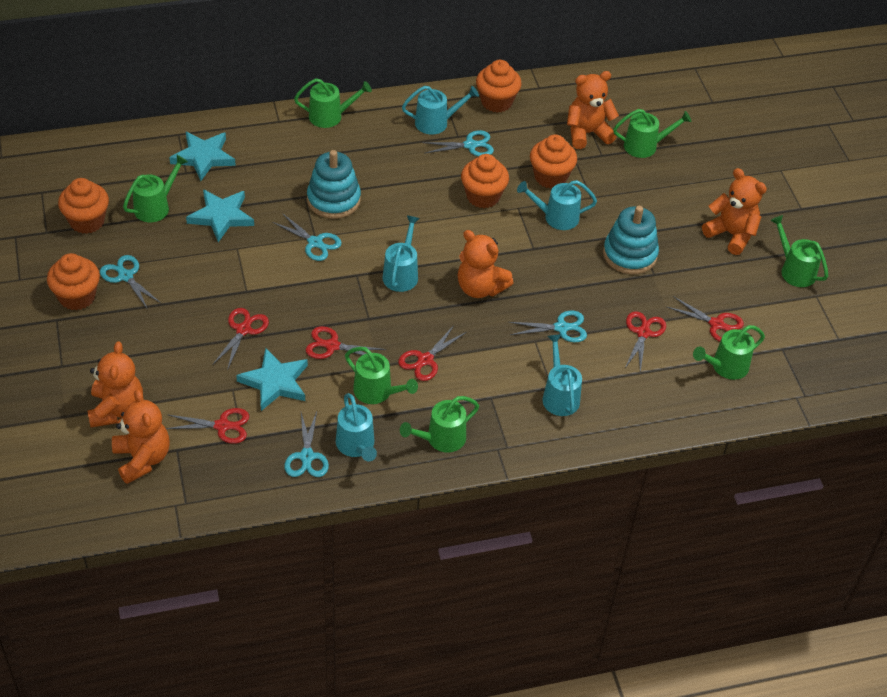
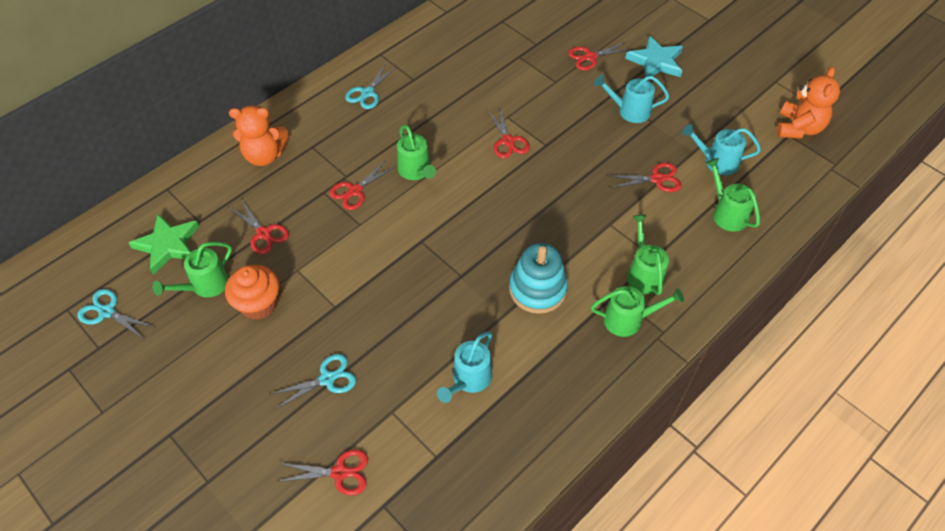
green star: none = 0 -> [129,214,199,274] = 1
green watering can: [123,155,188,222] [294,78,372,128] [345,347,418,404] [400,396,479,452] [613,109,692,158] [693,325,765,380] [770,215,828,287] = 7 -> [153,242,232,297] [397,125,436,180] [591,286,684,337] [627,214,669,295] [706,158,760,232] = 5
orange cupcake: [47,253,100,310] [58,178,109,234] [461,154,509,208] [476,60,522,113] [530,134,577,189] = 5 -> [225,265,280,320] = 1
orange teddy bear: [87,341,143,427] [112,389,170,484] [458,230,513,298] [567,71,619,149] [702,168,767,255] = 5 -> [229,106,289,166] [777,67,840,139] = 2
turquoise scissors: [100,255,162,310] [272,213,342,261] [284,411,329,477] [422,130,494,156] [509,311,587,342] = 5 -> [77,289,155,339] [269,354,356,409] [345,63,397,109] = 3
turquoise stacking toy: [307,150,361,219] [603,206,659,274] = 2 -> [509,243,568,314] = 1
turquoise star: [169,132,236,181] [186,189,254,242] [236,348,308,411] = 3 -> [625,35,683,77] = 1
turquoise watering can: [336,393,377,462] [382,215,420,292] [402,86,479,135] [517,180,597,230] [542,334,582,416] = 5 -> [437,331,492,403] [594,75,669,123] [682,124,761,175] = 3

